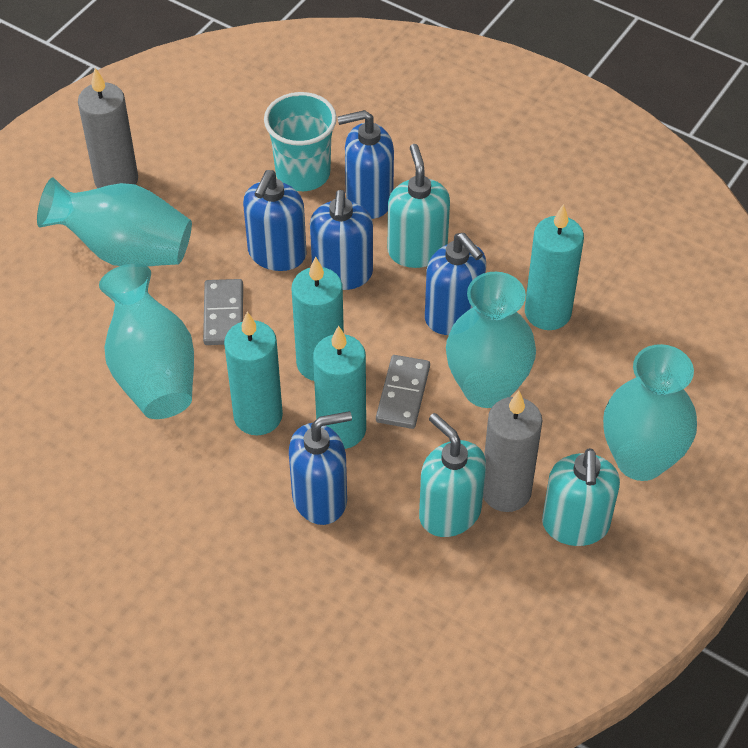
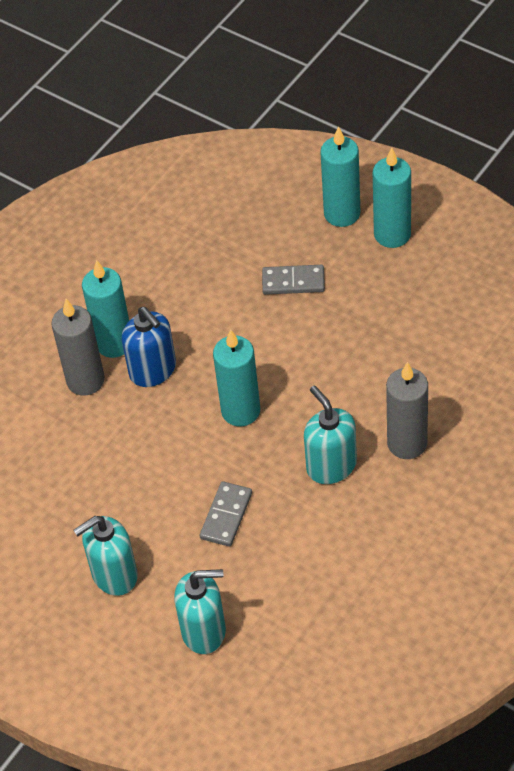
blue soap dispenser: [243,170,306,271] [289,411,352,525] [310,190,373,290] [337,110,394,219] [425,233,486,335] = 5 -> [122,307,176,387] = 1
turquoise cup: [264,92,337,191] = 1 -> none = 0
turquoise vase: [37,177,192,267] [99,264,194,419] [446,272,536,408] [603,344,697,481] = 4 -> none = 0

